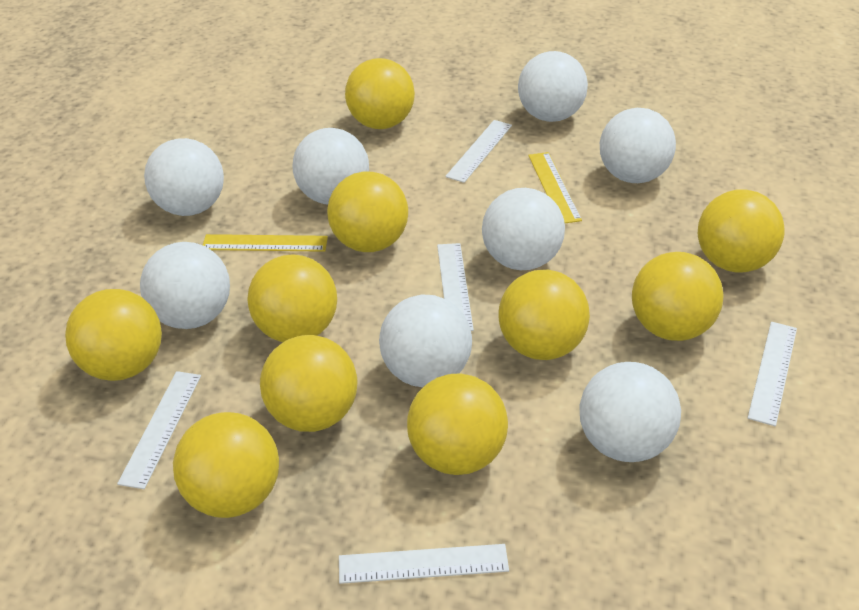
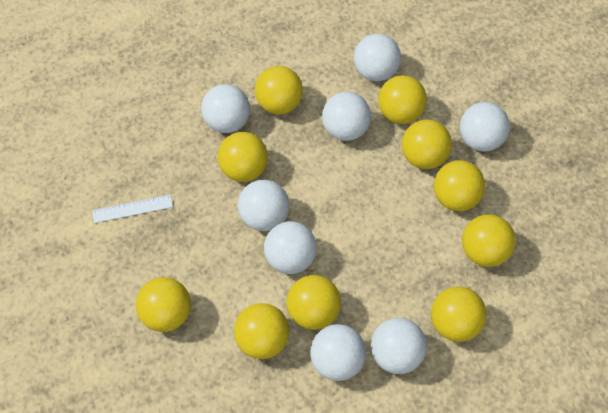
white ruler: [117,371,201,489] [339,544,509,584] [437,243,474,331] [445,120,512,183] [748,322,797,426] = 5 -> [92,195,173,223] = 1
yellow ruler: [203,234,328,252] [528,152,582,223] = 2 -> none = 0

